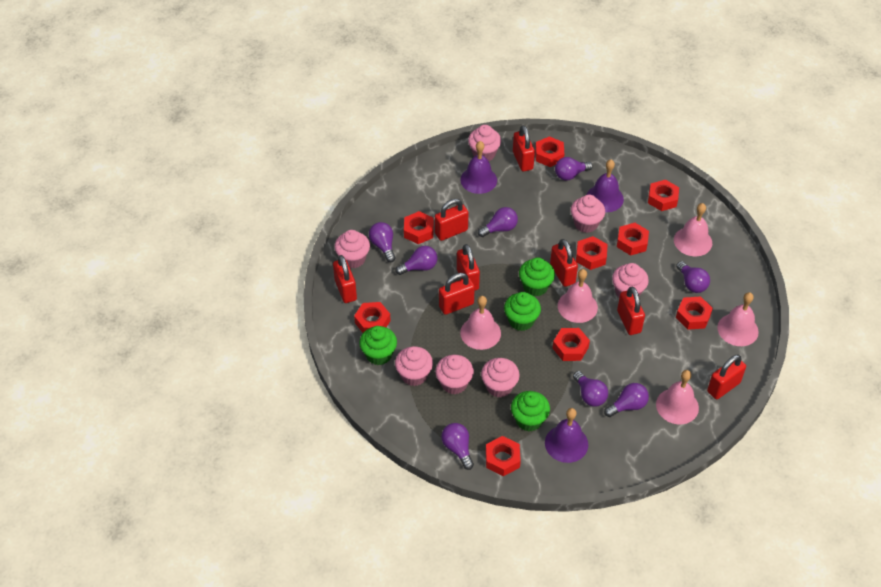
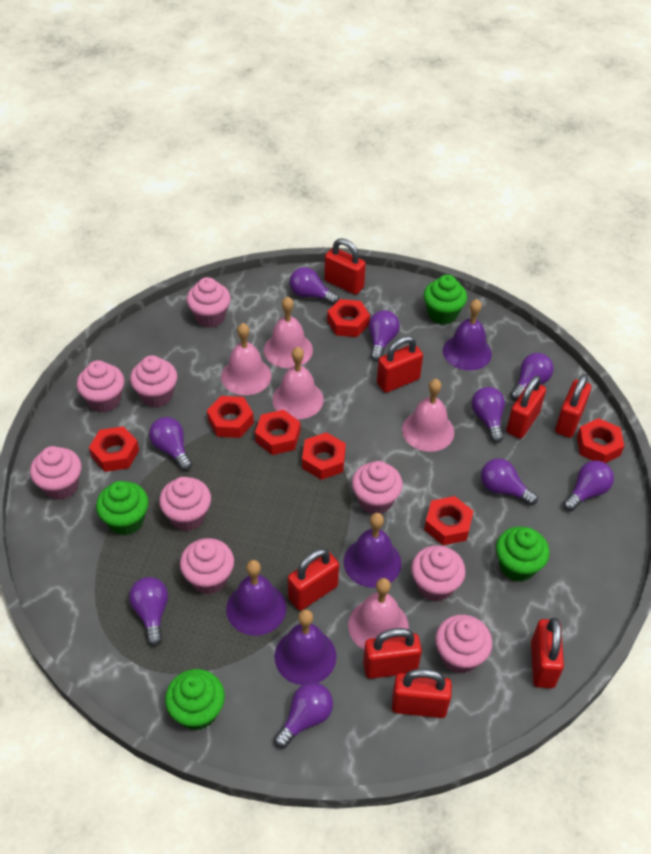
pink cupcake: [335,230,370,268] [395,346,433,386] [435,355,474,394] [468,125,501,161] [481,358,520,398] [571,195,605,233] [612,263,649,298] = 7 -> [30,446,82,500] [76,360,124,413] [130,355,177,408] [159,477,211,531] [180,538,234,594] [187,277,231,328] [352,461,403,514] [411,546,466,602] [435,615,492,673] = 9
purple bell: [460,141,497,194] [545,408,588,463] [587,160,624,212] = 3 -> [226,560,286,636] [275,609,336,685] [344,513,402,588] [443,299,492,371] = 4
purple light bulb: [369,222,395,262] [395,246,437,275] [441,423,474,470] [478,207,518,237] [555,157,593,181] [573,371,608,407] [604,383,649,417] [676,261,710,293] = 8 -> [129,577,168,646] [149,417,192,471] [274,682,333,748] [289,267,339,305] [369,310,400,362] [471,387,505,443] [481,458,538,505] [510,353,554,401] [563,460,614,511] = 9
red nut: [354,302,391,333] [404,211,434,244] [486,436,521,476] [535,136,564,167] [553,328,590,361] [576,236,608,270] [617,223,649,256] [648,180,679,211] [676,296,713,330] = 9 -> [89,426,139,472] [207,396,254,438] [255,410,300,455] [302,432,346,480] [327,299,370,337] [424,496,474,545] [577,418,624,463] = 7

